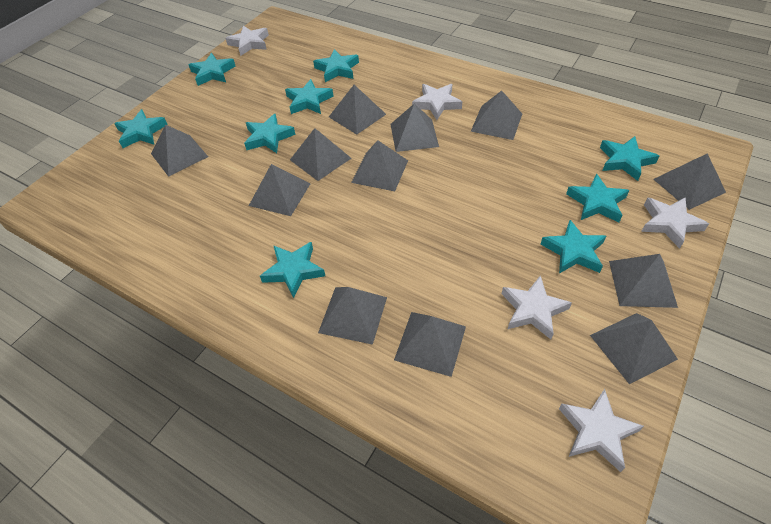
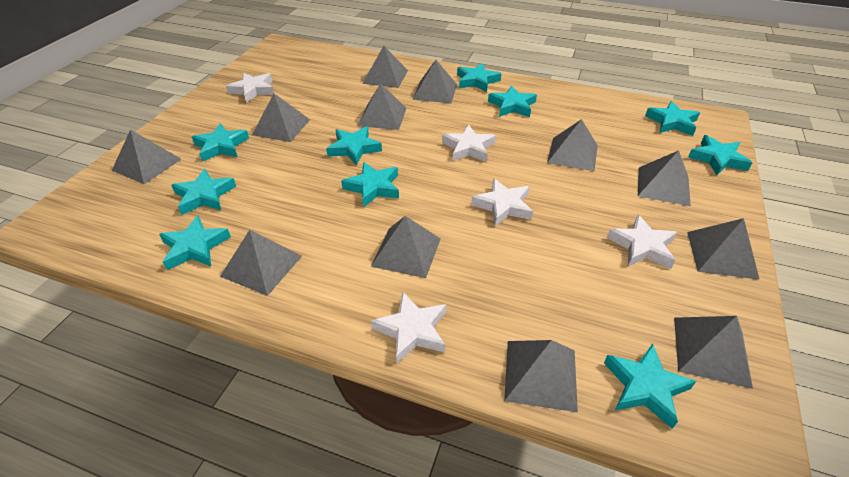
turquoise star: [114,109,168,148] [188,53,235,86] [244,114,296,153] [260,242,325,298] [285,79,334,114] [313,49,359,82] [540,220,606,274] [566,174,629,222] [600,136,659,181] = 9 -> [159,216,231,270] [171,169,236,215] [192,123,249,162] [326,126,382,166] [341,162,399,208] [457,63,502,92] [488,86,537,117] [604,343,696,429] [645,101,700,136] [688,135,752,175] = 10

